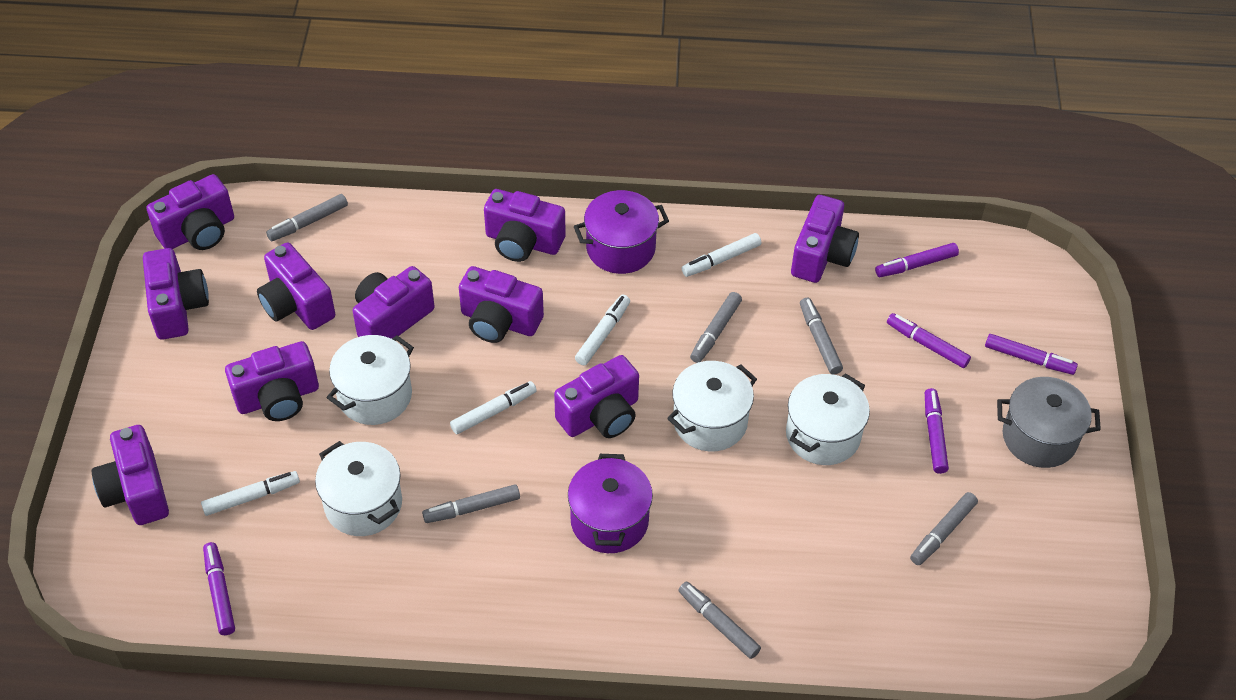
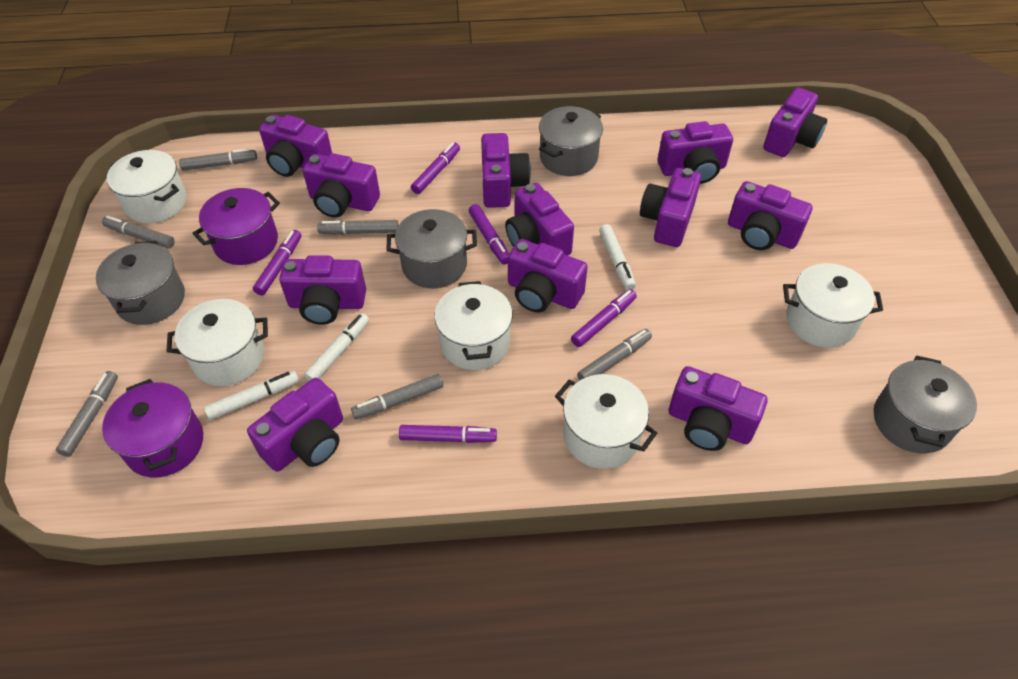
grey pot: [997,377,1101,468] = 1 -> [96,241,185,325] [386,209,477,288] [539,106,603,176] [874,355,977,453] = 4
purple camera: [92,425,169,525] [143,248,209,340] [146,174,234,250] [225,341,319,421] [257,243,335,330] [353,266,435,339] [459,266,544,343] [484,189,566,262] [554,355,639,438] [791,195,859,283] = 10 -> [247,378,343,472] [259,115,332,177] [279,255,366,325] [303,153,380,218] [481,133,531,208] [505,183,574,256] [508,239,588,312] [640,168,701,247] [658,121,733,184] [669,366,768,451] [728,181,813,250] [763,88,827,157] = 12
white marker: [201,471,300,516] [450,381,537,434] [575,295,630,365] [682,233,761,277] = 4 -> [204,371,299,420] [304,313,369,381] [599,224,636,290] = 3
white pot: [315,441,402,536] [327,335,414,425] [667,361,757,451] [786,373,870,465] = 4 -> [107,150,187,223] [166,299,268,386] [434,281,513,370] [555,374,657,469] [783,263,883,348] = 5

